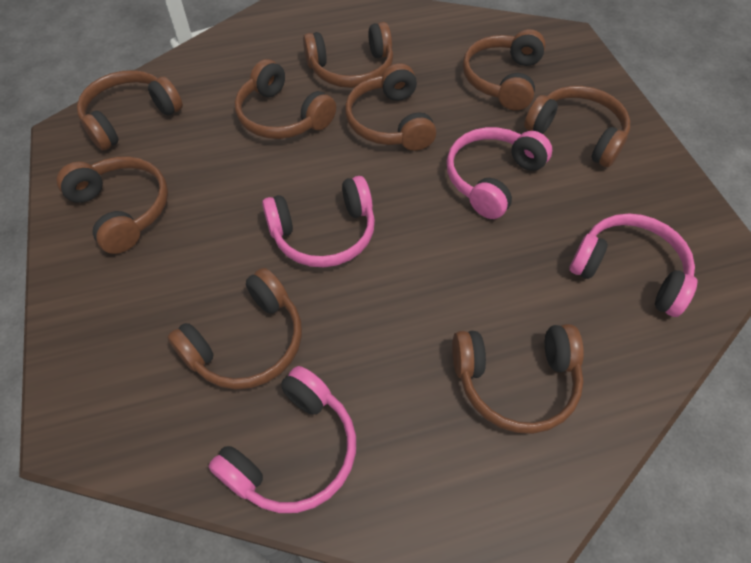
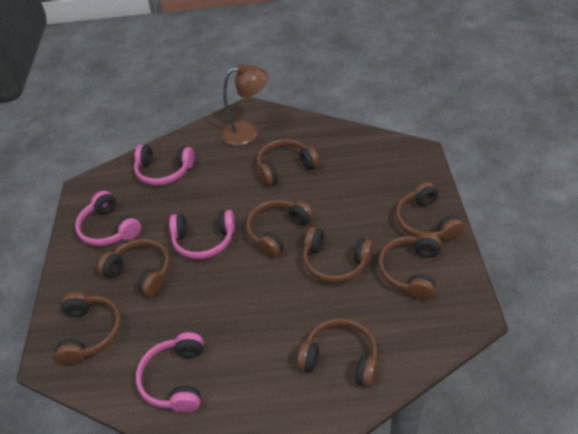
brown headphones: [57,156,168,254] [77,70,183,150] [167,268,302,390] [235,59,336,139] [303,22,393,88] [345,63,436,151] [452,324,584,434] [463,29,546,111] [524,86,630,167] = 9 -> [55,292,122,365] [97,239,170,297] [246,200,314,258] [257,139,319,186] [297,318,378,387] [303,227,373,283] [378,233,441,300] [395,182,464,241] = 8
brown lamp: none = 0 -> [221,64,268,146] = 1

